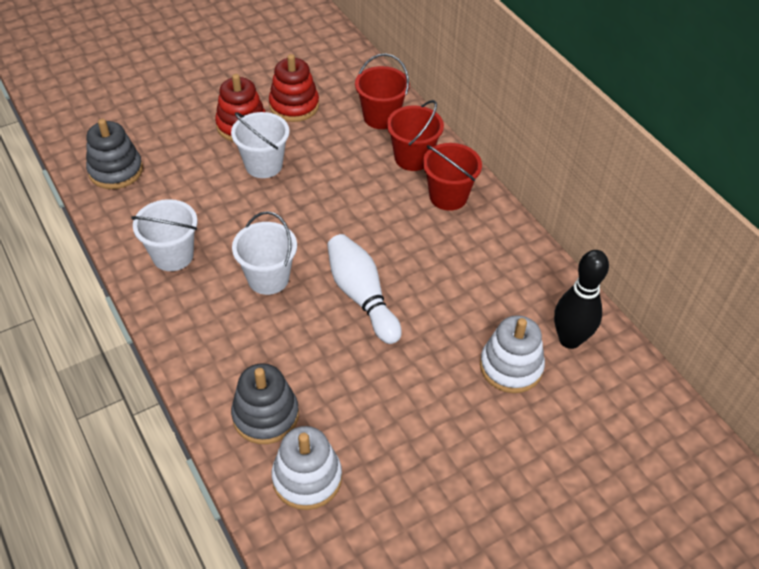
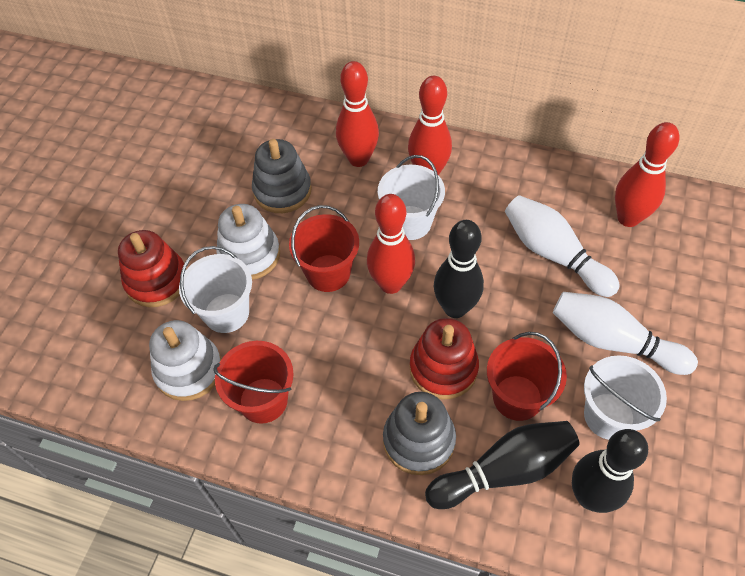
black bowling pin: [554,250,609,349] = 1 -> [425,421,580,509] [434,220,484,318] [572,429,648,513] = 3
red bowling pin: none = 0 -> [336,61,379,167] [367,194,415,294] [408,76,452,175] [615,122,679,227] = 4
white bowling pin: [327,234,402,344] = 1 -> [505,195,620,297] [553,292,698,375] = 2

